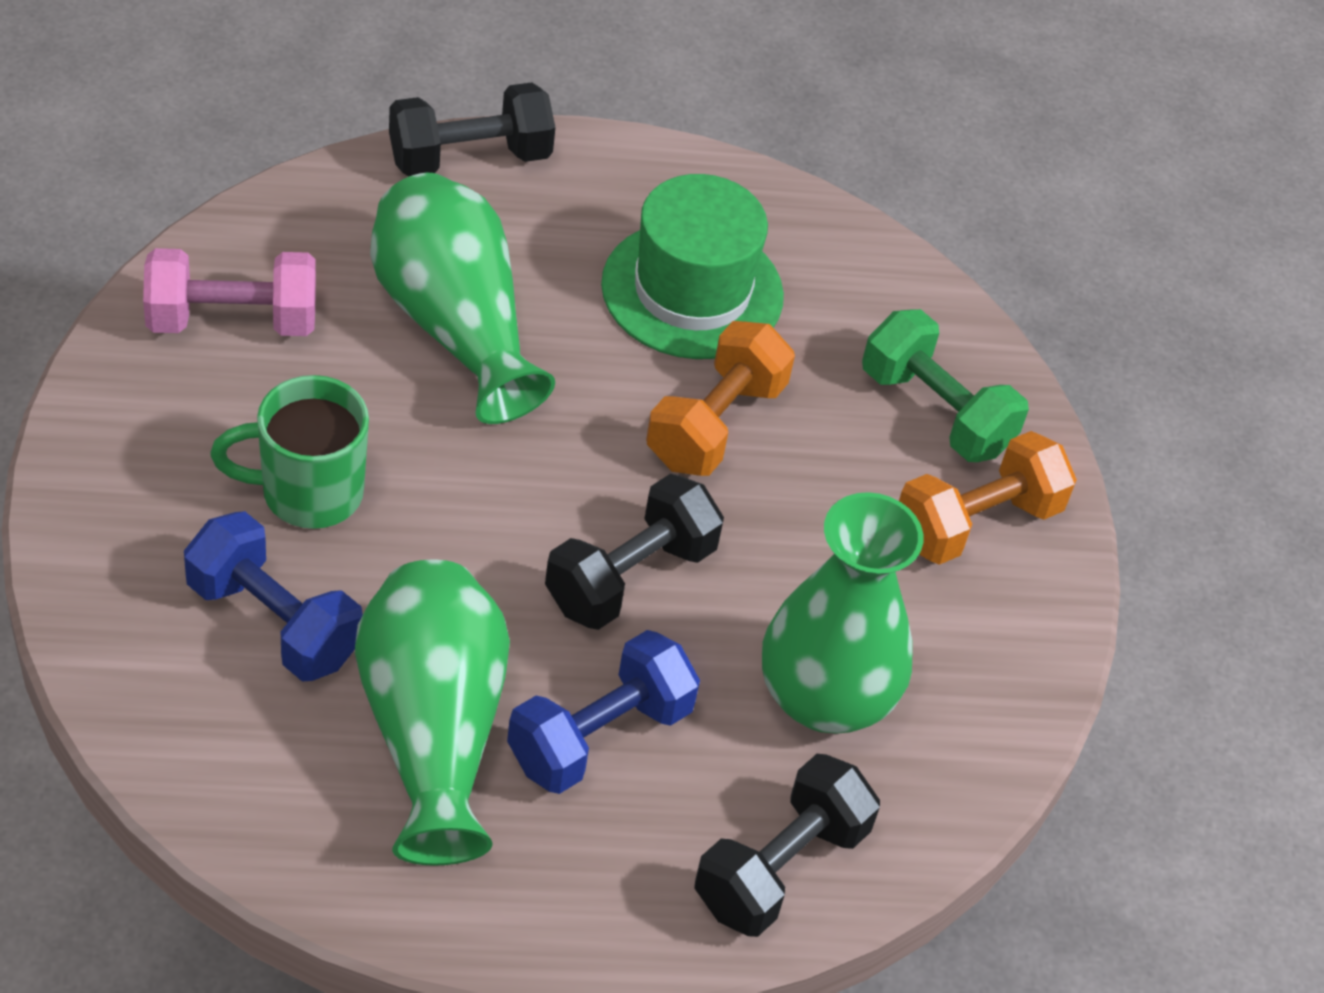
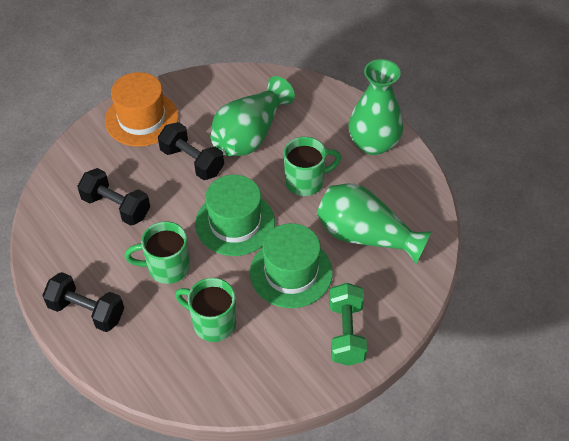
blue dumbbell: [184,511,363,681] [507,630,700,794] = 2 -> none = 0
green hat: [601,174,784,359] = 1 -> [195,175,275,256] [250,223,333,308] = 2
green mug: [210,375,369,529] = 1 -> [125,221,190,284] [175,278,236,342] [284,137,341,196] = 3
orange dumbbell: [646,321,795,476] [899,431,1077,565] = 2 -> none = 0
orange hat: none = 0 -> [105,72,178,147] = 1
pink dumbbell: [143,248,316,336] = 1 -> none = 0

